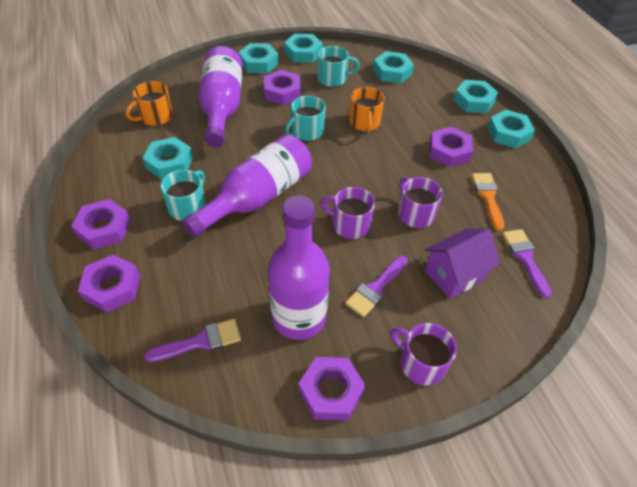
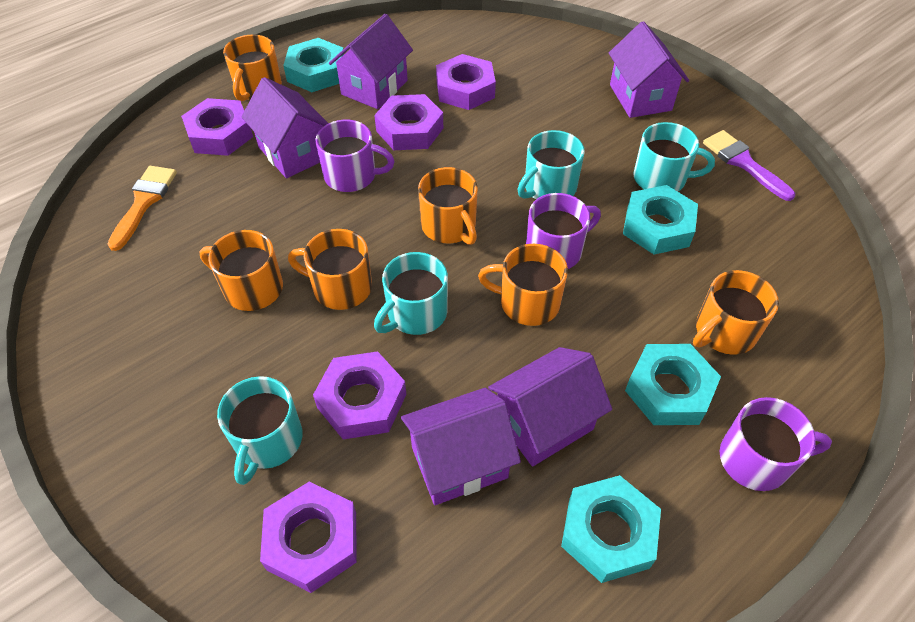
orange mug: [126,81,173,126] [349,87,385,133] = 2 -> [199,230,283,311] [223,34,282,101] [288,229,372,310] [418,167,478,245] [478,244,568,326] [693,270,779,355] = 6
purple bottle: [182,134,312,238] [199,46,243,147] [268,196,330,340] = 3 -> none = 0
purple brush: [144,319,241,362] [345,256,408,317] [502,229,552,299] = 3 -> [703,130,795,201] = 1
purple house: [425,229,500,299] = 1 -> [242,77,328,178] [329,14,413,109] [401,388,521,505] [488,347,612,467] [609,21,689,118] = 5
turquoise mug: [161,170,206,221] [285,96,326,141] [318,46,360,87] = 3 -> [217,376,302,485] [374,252,448,335] [517,130,585,199] [633,122,715,192] = 4
turquoise nut: [143,137,193,180] [239,43,279,73] [284,34,323,63] [373,51,414,83] [454,80,498,113] [487,110,535,148] = 6 -> [283,38,344,92] [561,475,661,583] [623,185,698,254] [625,344,721,425] = 4

